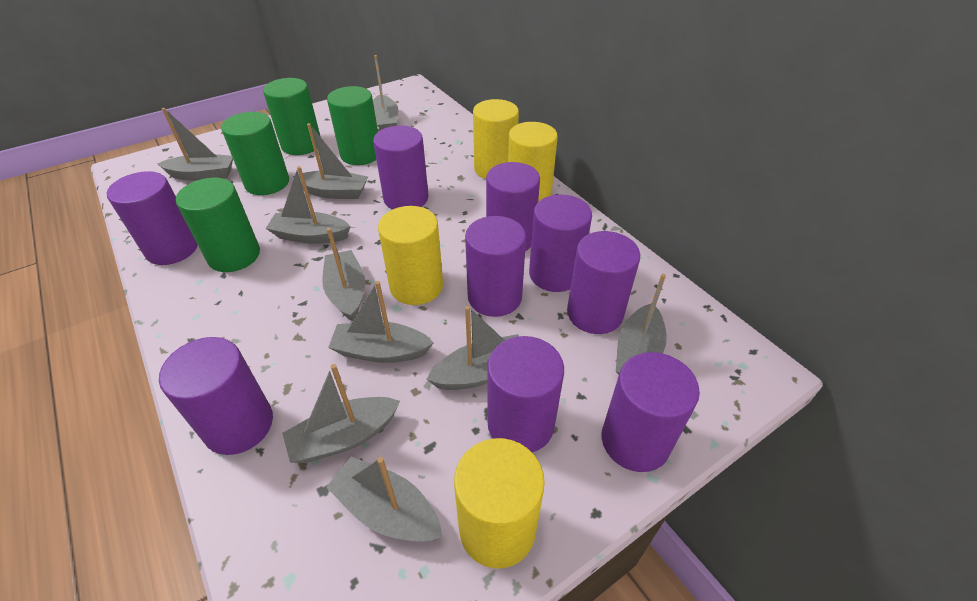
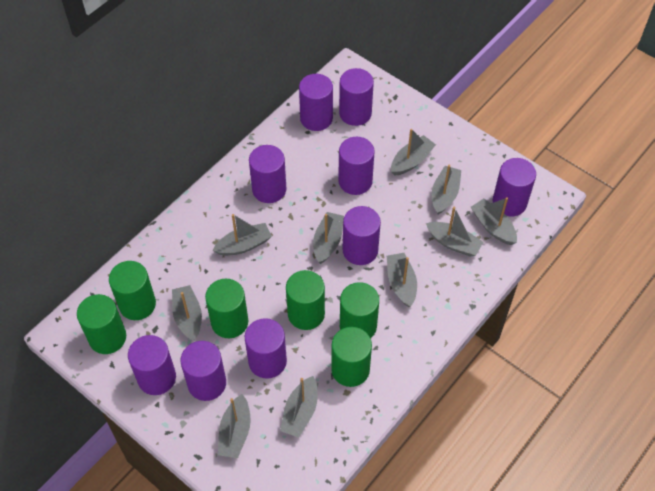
green cylinder: [176,178,260,272] [221,112,289,195] [263,78,321,155] [327,86,378,165] = 4 -> [77,294,126,354] [109,261,156,320] [205,279,248,338] [286,270,325,330] [331,327,372,387] [340,282,379,338] = 6
yellow cylinder: [378,206,443,305] [454,438,545,569] [473,99,519,179] [508,122,558,202] = 4 -> none = 0

